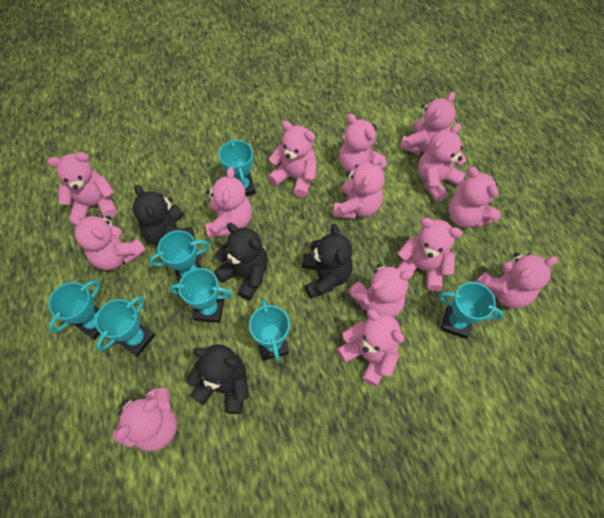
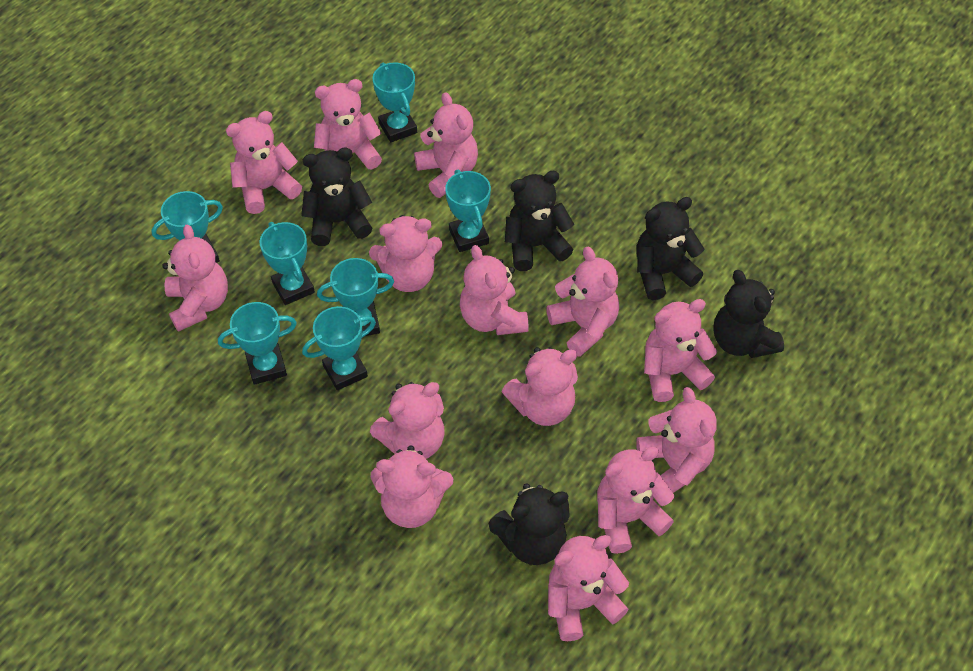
black teddy bear: [133,185,195,246] [186,344,249,414] [215,223,268,300] [302,224,353,299] = 4 -> [301,147,372,246] [489,483,570,565] [505,171,574,271] [636,197,704,300] [713,270,784,358] = 5

